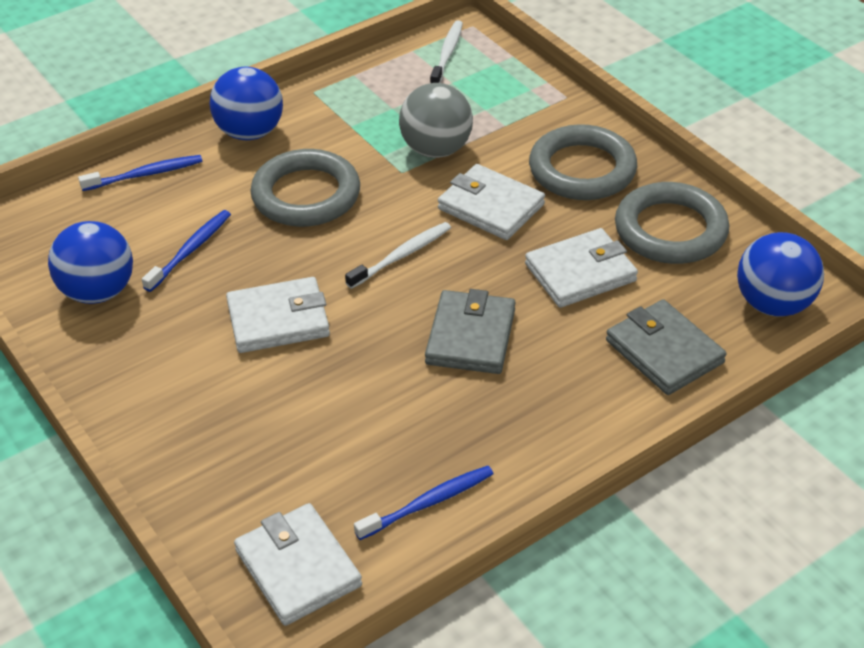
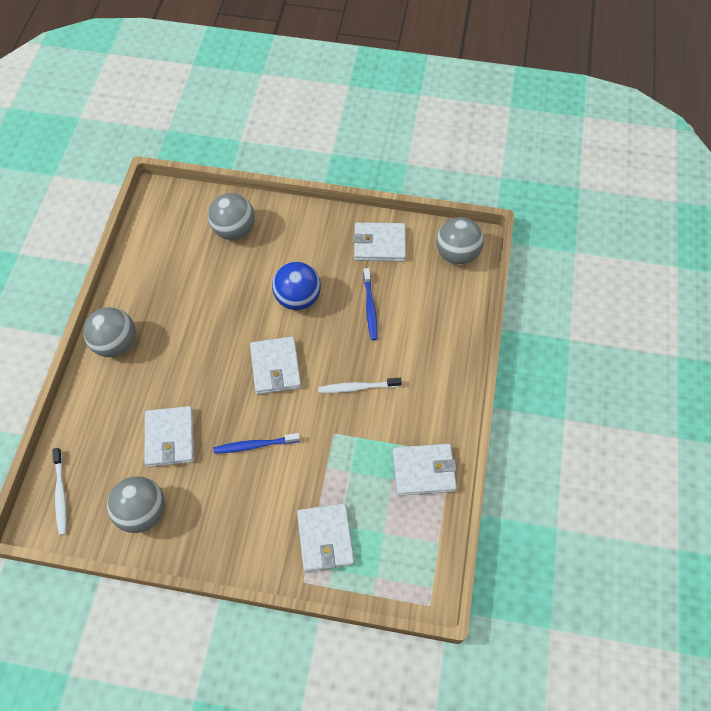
blue ball: [48,221,133,304] [209,67,283,140] [737,232,824,317] = 3 -> [272,262,321,310] = 1
blue toothbrush: [78,155,202,191] [142,210,231,292] [354,466,493,540] = 3 -> [214,433,300,454] [364,268,377,340] = 2
grey ball: [399,83,473,158] = 1 -> [83,307,136,357] [107,476,165,533] [208,193,255,240] [436,217,484,265] = 4
grey ring: [251,149,360,227] [529,124,637,200] [615,182,729,264] = 3 -> none = 0
grey wallet: [425,289,516,374] [606,299,727,395] = 2 -> none = 0
white wallet: [226,277,330,353] [234,503,362,626] [438,164,545,240] [525,228,638,308] = 4 -> [144,406,194,467] [250,336,301,394] [297,503,354,572] [353,222,406,262] [393,444,457,496] = 5

